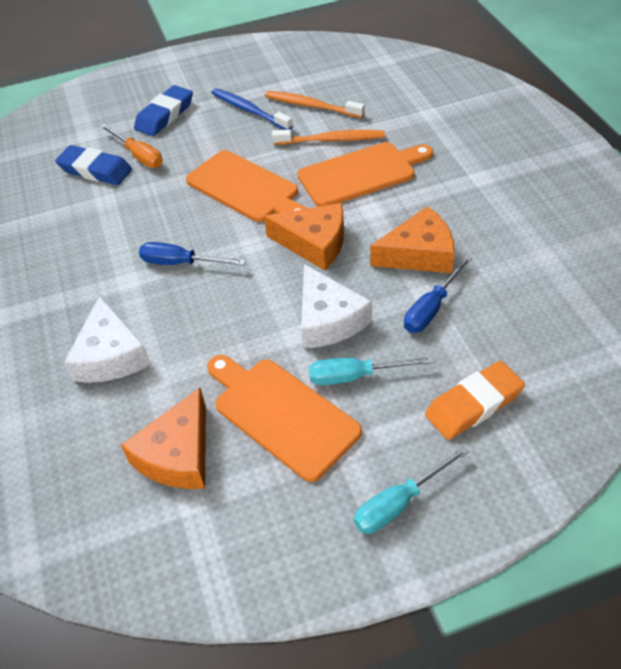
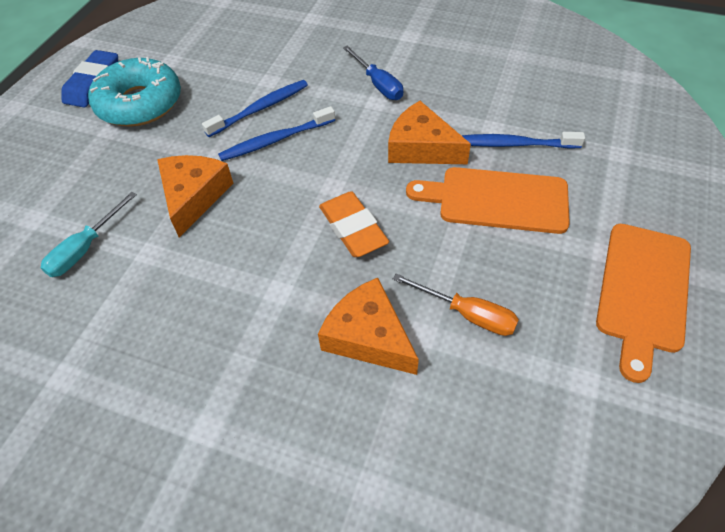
blue eraser: [55,145,132,185] [134,85,193,136] = 2 -> [62,50,118,108] = 1
blue screwdriver: [139,242,246,265] [404,255,472,333] = 2 -> [343,45,403,100] = 1
blue toothbrush: [211,88,293,130] = 1 -> [202,80,308,137] [218,106,335,161] [461,132,585,149] = 3
orange cutting board: [186,150,307,222] [207,355,362,482] [297,142,433,207] = 3 -> [406,167,570,234] [596,224,691,383] = 2
orange toothbrush: [265,91,365,118] [272,129,385,145] = 2 -> none = 0
turquoise donut: none = 0 -> [88,57,181,127] = 1
turquoise screwdriver: [309,357,435,385] [354,446,469,534] = 2 -> [41,192,137,277] = 1
white cheese: [64,295,151,383] [301,264,372,348] = 2 -> none = 0

